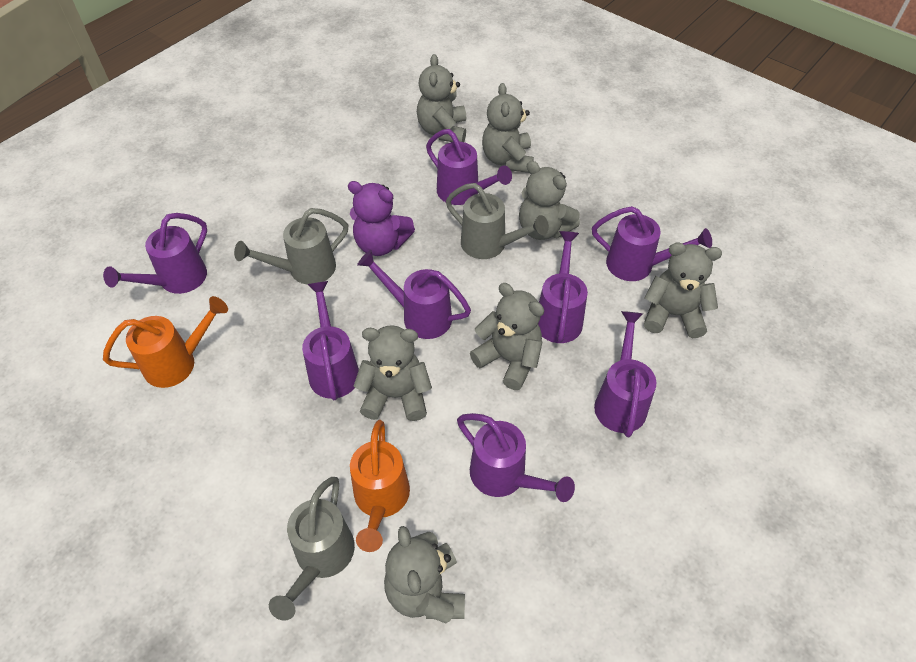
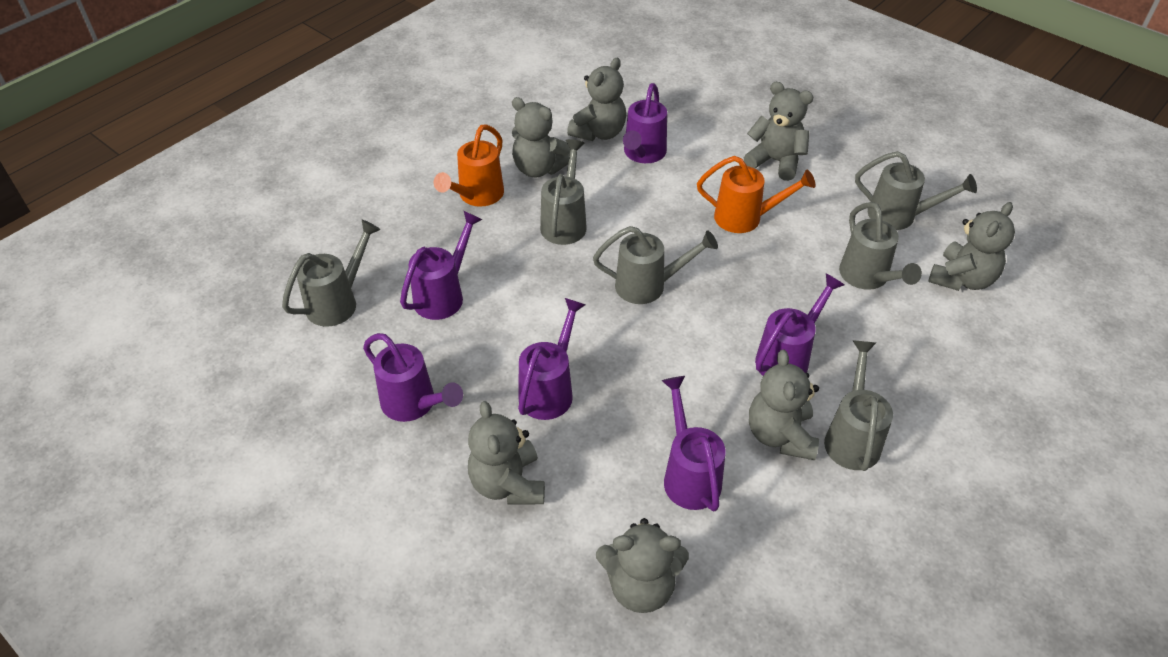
grey watering can: [234,208,348,284] [269,477,355,621] [446,183,549,259] = 3 -> [282,220,380,327] [540,139,587,245] [593,226,718,304] [824,340,893,471] [839,202,922,290] [855,151,977,230] = 6
purple teddy bear: [348,181,415,256] = 1 -> none = 0
purple watering can: [103,213,207,294] [302,281,359,400] [357,250,471,339] [426,129,512,205] [457,413,575,502] [538,231,588,343] [592,206,712,281] [594,311,656,437] = 8 -> [363,333,463,422] [400,211,483,320] [518,298,585,420] [623,83,667,163] [662,376,726,511] [755,274,844,376] = 6

